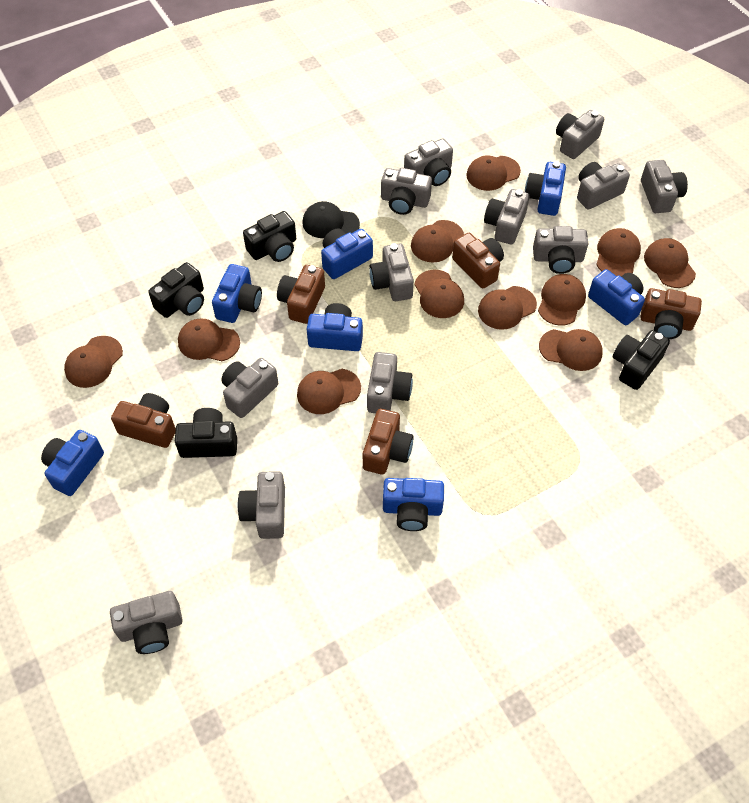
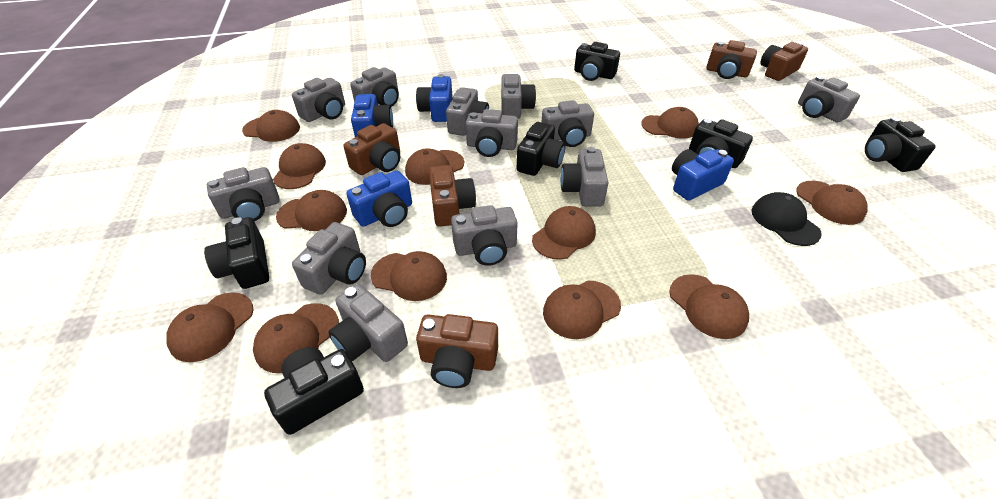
black camera: [148,262,204,318] [175,408,237,458] [243,211,296,262] [613,330,670,390] = 4 -> [204,217,269,289] [264,347,364,435] [517,122,565,176] [574,42,620,81] [689,119,753,168] [865,117,936,172] = 6
blue camera: [41,430,104,496] [212,264,262,323] [307,303,363,351] [321,228,373,279] [383,478,444,531] [525,161,566,216] [588,269,645,325] = 7 -> [346,171,412,227] [351,94,393,137] [416,74,453,122] [672,149,734,201] = 4
brown cap: [64,336,123,388] [178,318,240,361] [297,369,361,414] [411,220,464,262] [414,270,464,318] [466,155,521,191] [478,286,537,330] [538,274,586,326] [539,329,603,371] [596,228,641,276] [644,238,696,288] = 11 -> [166,293,253,362] [242,110,300,142] [253,303,339,373] [273,143,326,189] [276,190,347,231] [370,251,447,301] [405,148,464,185] [532,206,596,260] [543,280,621,339] [641,107,699,139] [669,274,749,339] [796,181,868,225] = 12

